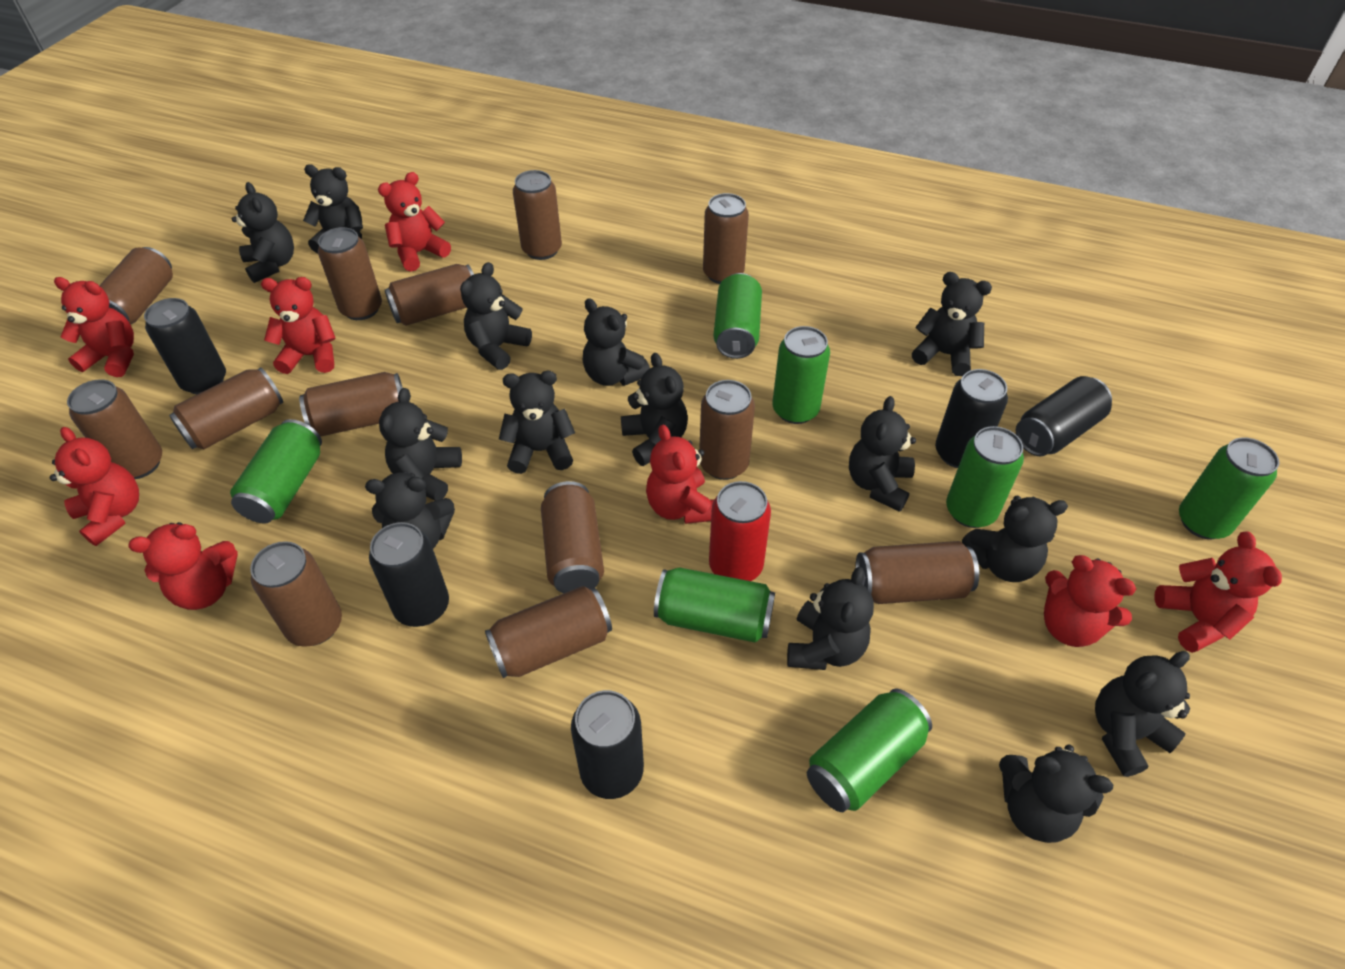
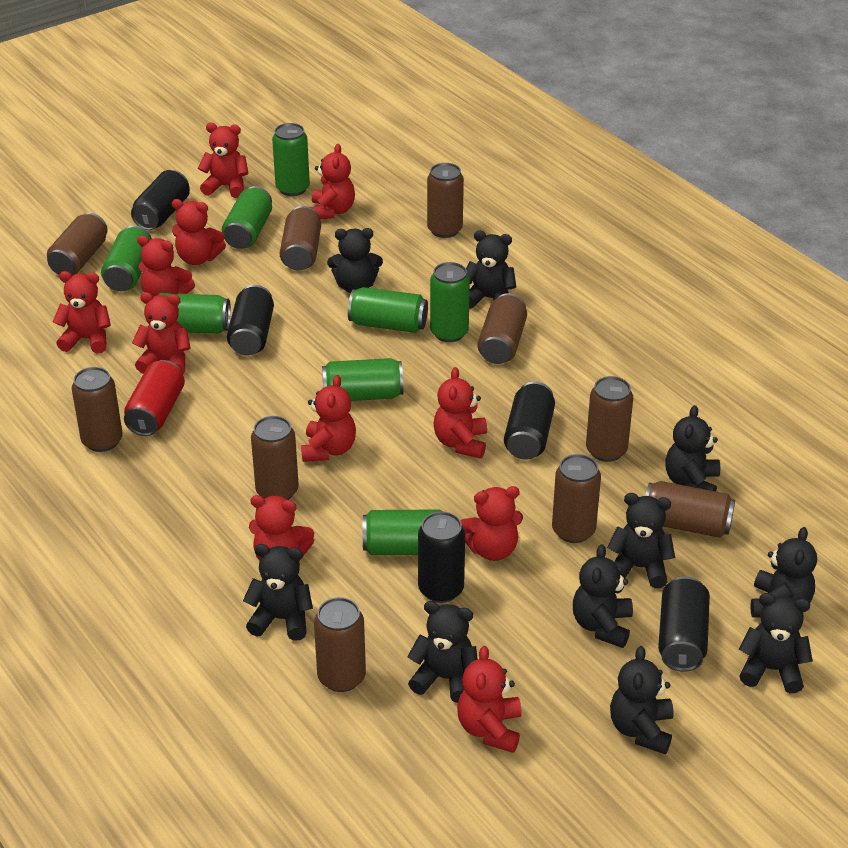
black teddy bear: [232,182,294,283] [303,164,363,253] [365,471,455,549] [379,388,462,501] [460,262,532,370] [499,371,575,474] [583,298,650,386] [621,353,688,466] [787,567,874,670] [849,396,916,512] [912,272,992,376] [962,496,1068,582] [999,745,1113,843] [1095,651,1190,777] = 14 -> [243,544,313,641] [327,228,383,293] [407,601,477,703] [466,230,516,309] [573,544,633,648] [607,493,675,588] [610,646,674,754] [665,405,721,491] [739,593,813,693] [750,527,817,618] = 10
brown can: [67,379,162,479] [99,247,173,324] [169,367,283,449] [250,541,342,647] [299,372,403,436] [318,227,382,320] [385,264,474,326] [485,586,612,678] [513,170,562,260] [541,481,604,593] [699,380,755,480] [703,193,749,284] [855,541,979,604] = 13 -> [47,213,108,276] [72,367,123,452] [251,416,299,499] [280,206,321,271] [314,597,366,692] [427,163,464,238] [477,293,527,364] [552,454,601,543] [586,376,633,462] [645,481,735,538] = 10
green can: [230,419,322,523] [654,567,775,643] [713,273,762,359] [772,326,830,424] [807,688,932,812] [946,426,1024,528] [1179,438,1279,539] = 7 -> [101,225,152,291] [159,293,231,334] [222,186,272,249] [272,123,310,196] [322,358,403,401] [348,287,428,333] [363,509,444,555] [430,262,470,342] = 8
red teddy bear: [50,427,139,546] [54,277,134,377] [128,522,238,610] [261,277,336,374] [378,172,451,272] [646,424,714,524] [1044,555,1136,647] [1154,532,1282,653] = 8 -> [53,271,111,354] [132,292,191,374] [137,235,195,297] [172,199,226,265] [198,123,249,198] [249,495,314,561] [301,375,356,462] [311,144,355,220] [434,367,487,459] [457,646,522,753] [460,486,523,561] = 11

